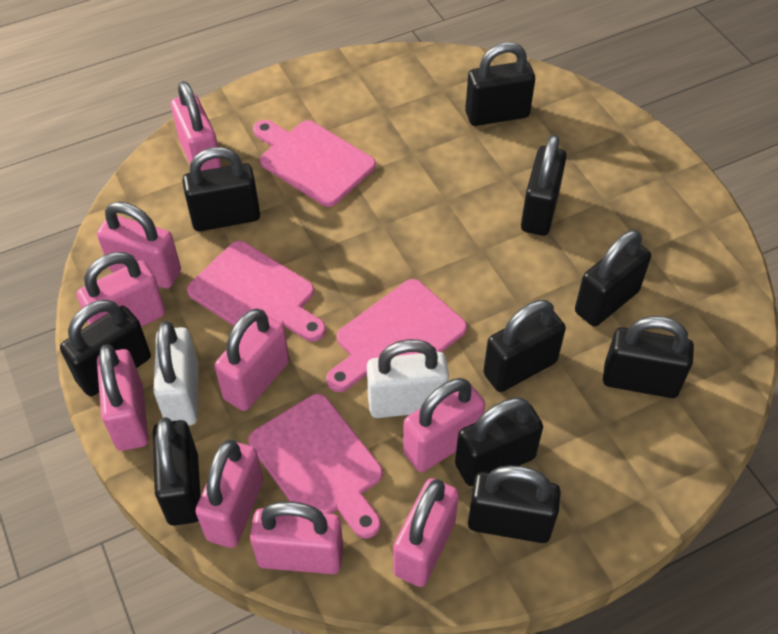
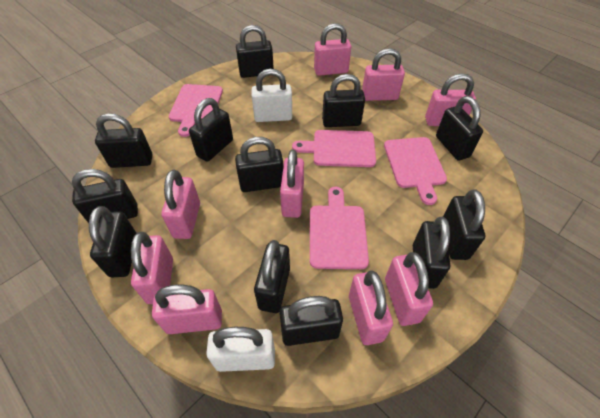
black padlock: [60,300,151,396] [153,417,201,526] [182,147,260,231] [455,398,543,486] [465,42,535,126] [468,465,561,543] [483,300,566,392] [521,134,567,236] [575,230,651,326] [603,316,694,398] = 10 -> [72,169,138,223] [89,206,136,277] [95,113,153,168] [189,98,233,162] [235,137,283,192] [236,25,274,78] [254,240,290,313] [279,296,343,346] [322,74,365,127] [413,217,450,289] [436,96,483,161] [443,190,485,260] = 12

